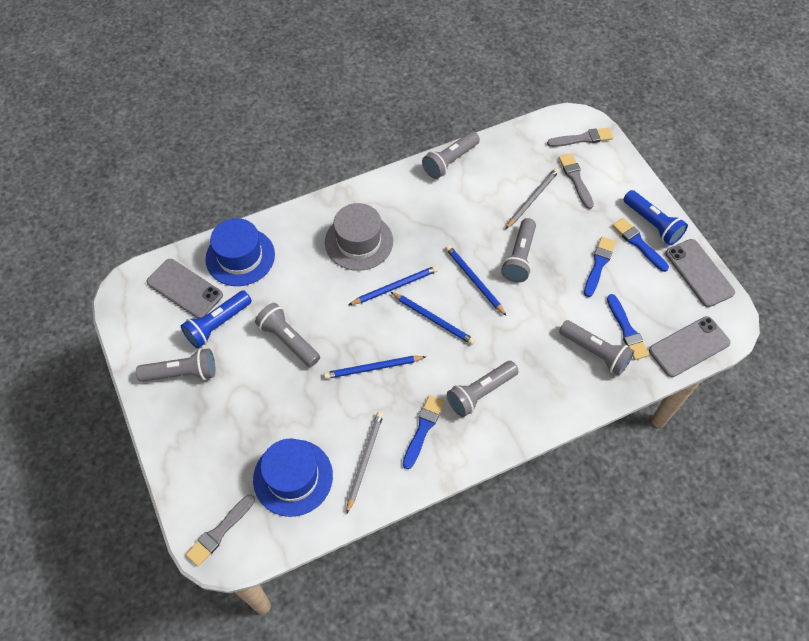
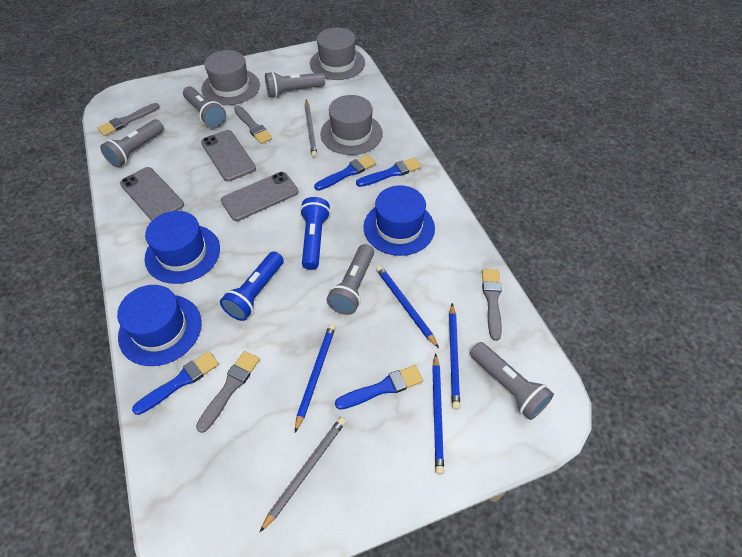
blue hat: [205,218,275,286] [253,439,333,517] = 2 -> [117,285,202,366] [145,211,220,284] [363,185,435,256] = 3
grey brush: [185,494,255,567] [547,128,613,147] [559,153,594,209] = 3 -> [98,103,159,136] [196,351,260,433] [234,106,273,144] [482,269,502,341] = 4
grey flashlight: [136,348,215,382] [255,303,320,367] [422,131,480,179] [447,361,519,417] [501,218,536,282] [559,320,634,376] = 6 -> [100,119,164,167] [183,86,226,129] [265,71,325,98] [327,244,374,315] [470,342,554,420] = 5
grey hat: [325,203,393,271] = 1 -> [202,50,260,105] [310,27,365,80] [320,95,383,155] = 3

